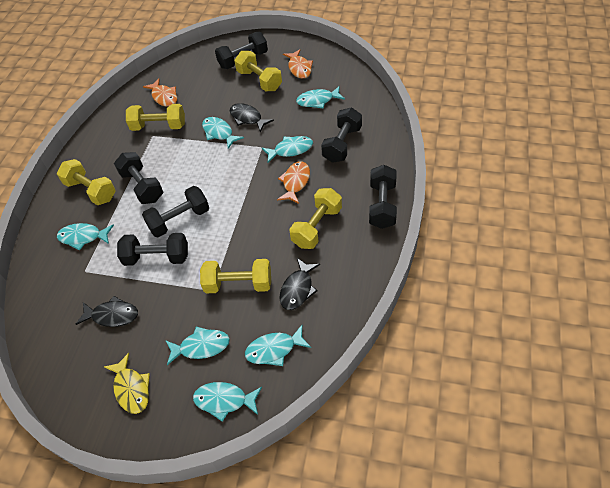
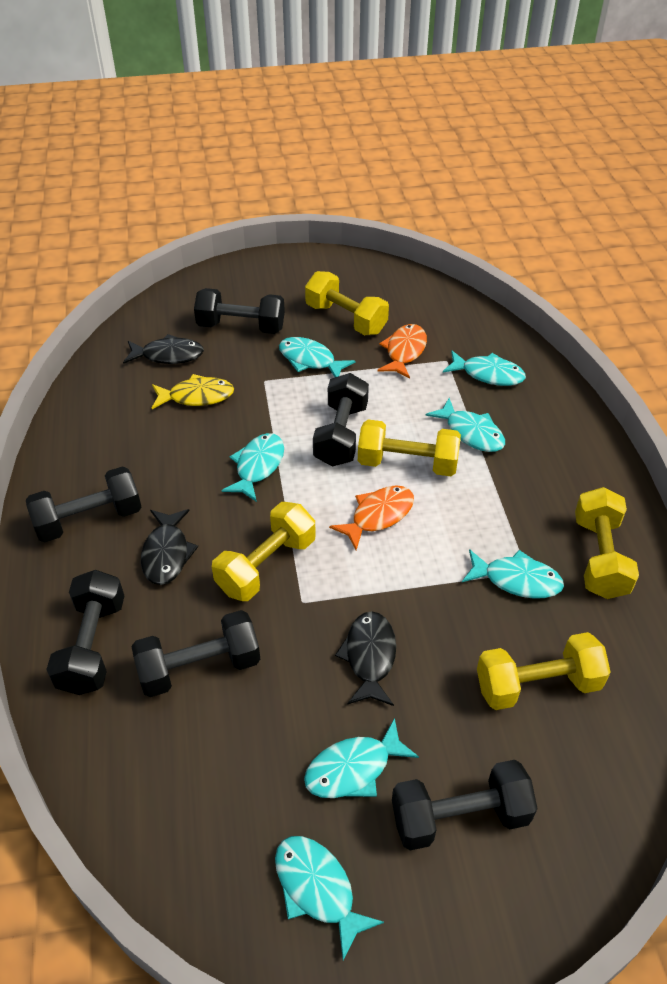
orange fish: [143,79,177,107] [277,161,310,204] [283,49,313,78] = 3 -> [329,485,414,550] [378,324,427,379] = 2

